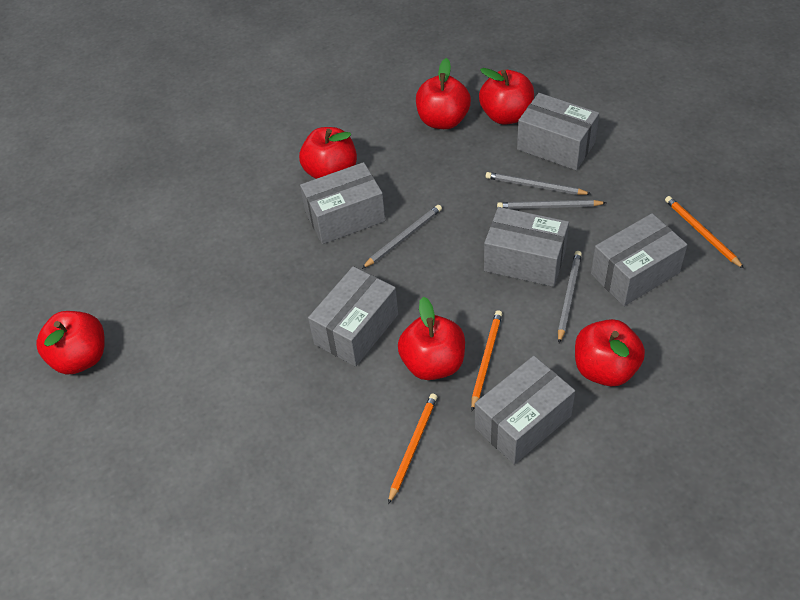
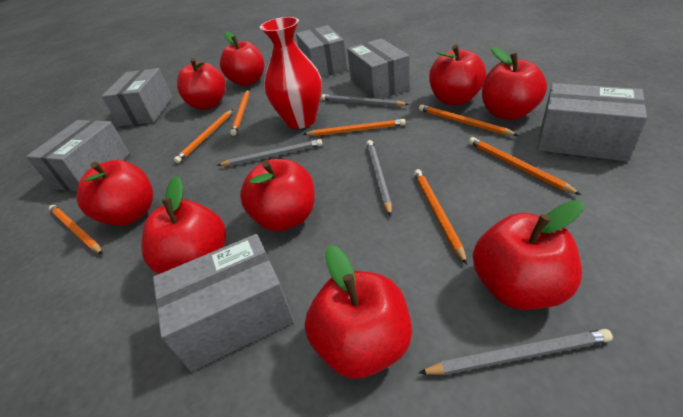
orange pencil: [388,393,437,504] [471,310,502,411] [665,196,744,269] = 3 -> [49,205,103,254] [174,109,233,163] [230,90,249,136] [303,119,406,136] [414,169,467,265] [419,105,518,136] [469,137,581,195] = 7
red apple: [36,311,105,374] [299,127,357,179] [398,297,465,380] [416,58,471,129] [479,68,534,125] [575,319,645,386] = 6 -> [76,160,153,226] [141,176,226,274] [177,58,226,110] [220,32,264,86] [240,159,315,231] [305,245,412,379] [429,45,486,105] [473,200,584,310] [482,47,547,120] = 9
red vase: none = 0 -> [260,17,322,129] = 1

